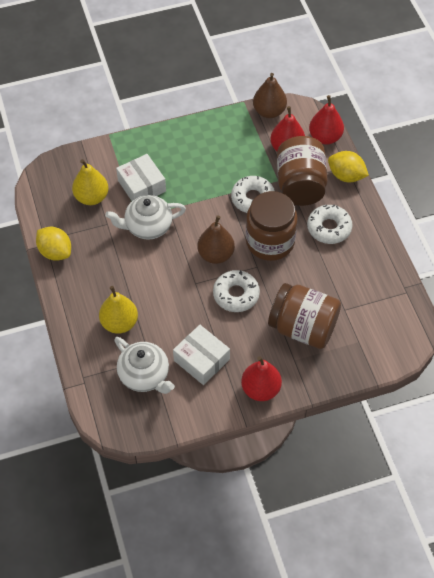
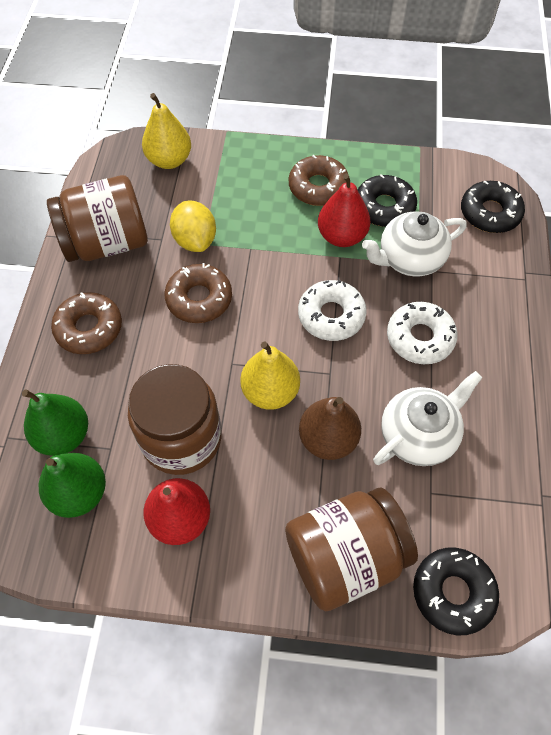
black donut: none = 0 -> [358,174,417,227] [413,548,499,635] [461,180,525,233] = 3
brown donut: none = 0 -> [51,292,122,354] [164,263,232,323] [289,155,348,206] = 3
brown pear: [197,215,235,264] [253,73,287,118] = 2 -> [299,397,361,460] = 1
green pear: none = 0 -> [22,389,88,456] [39,453,106,518] = 2
red pear: [241,356,282,401] [270,106,305,151] [309,95,344,145] = 3 -> [143,478,210,545] [318,173,370,247] = 2
white box: [116,154,166,201] [173,325,230,385] = 2 -> none = 0
white donut: [213,270,260,312] [231,176,275,213] [307,205,353,244] = 3 -> [298,280,367,341] [387,302,458,364] = 2
yellow lemon: [36,227,71,261] [328,151,369,182] = 2 -> [170,201,216,252] = 1

